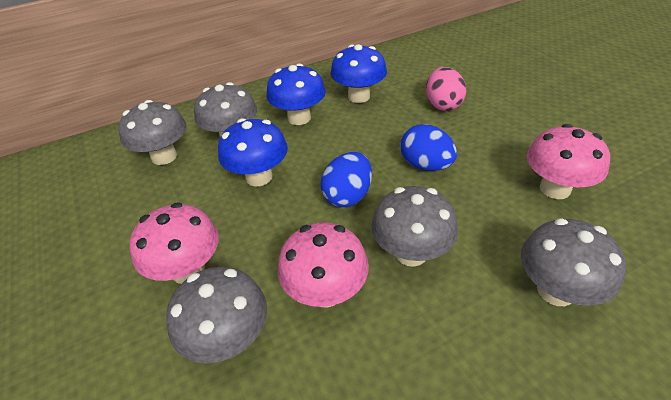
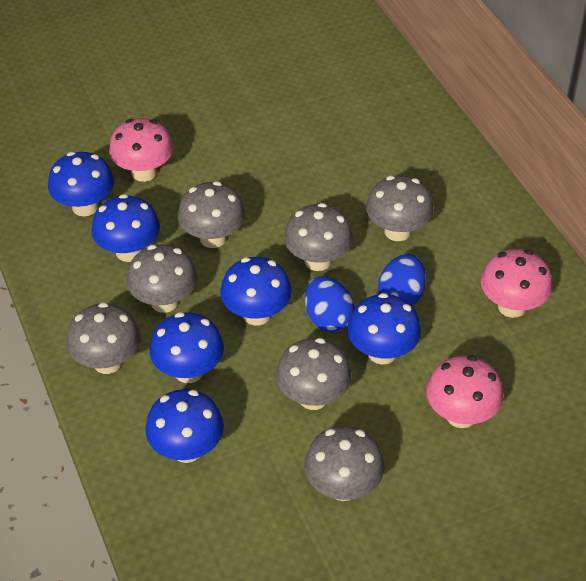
blue mushroom: [218,118,288,186] [266,63,326,125] [330,44,387,103] = 3 -> [48,152,114,216] [91,194,160,262] [145,389,224,463] [150,312,224,383] [220,257,292,326] [347,293,421,365] = 6
grey mushroom: [118,100,187,165] [166,267,267,363] [194,82,257,137] [371,186,458,267] [521,218,626,306] = 5 -> [66,302,141,374] [126,244,197,313] [178,181,245,248] [276,338,351,410] [284,203,353,271] [304,426,385,501] [366,176,434,241] = 7
pink egg: [426,67,466,111] = 1 -> none = 0

